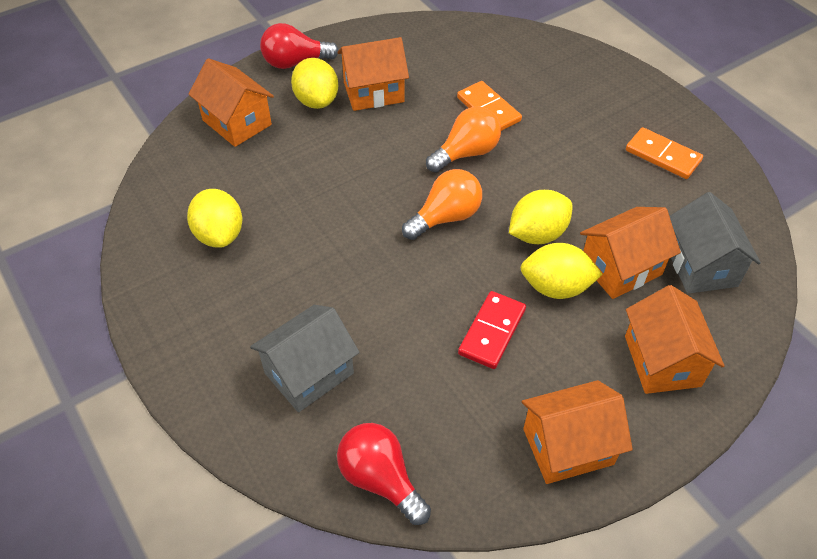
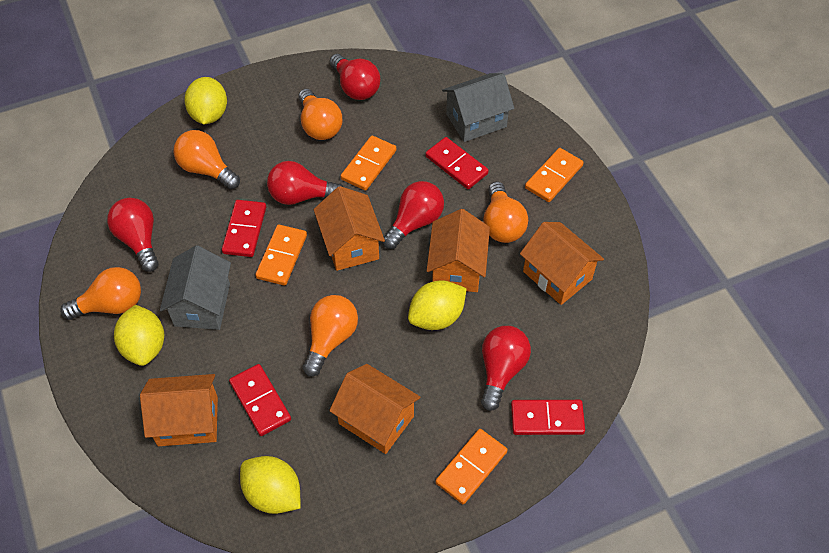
orange domino: [457,81,522,131] [626,127,703,179] = 2 -> [255,225,307,286] [341,136,396,191] [435,429,508,504] [525,148,584,202] = 4
orange light bulb: [402,169,482,240] [426,107,501,173] = 2 -> [60,267,141,320] [173,130,240,189] [298,89,343,140] [303,295,358,376] [483,182,528,243] = 5
red domino: [458,291,526,369] = 1 -> [222,200,266,257] [229,364,291,436] [426,137,489,189] [511,400,585,435] = 4
red light bulb: [260,23,339,69] [337,423,431,525] = 2 -> [107,198,159,272] [267,161,343,205] [330,54,380,100] [383,181,444,249] [481,326,531,411] = 5

